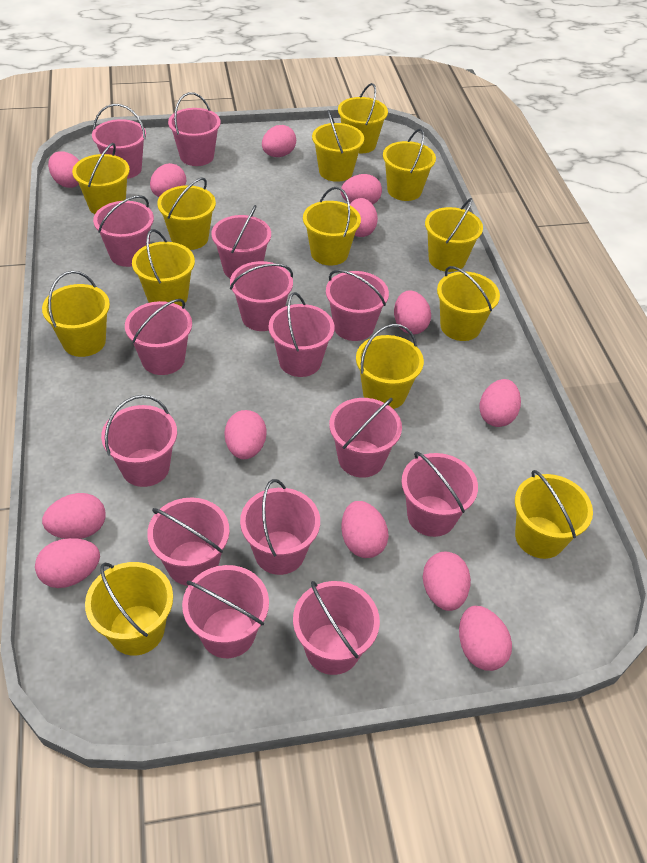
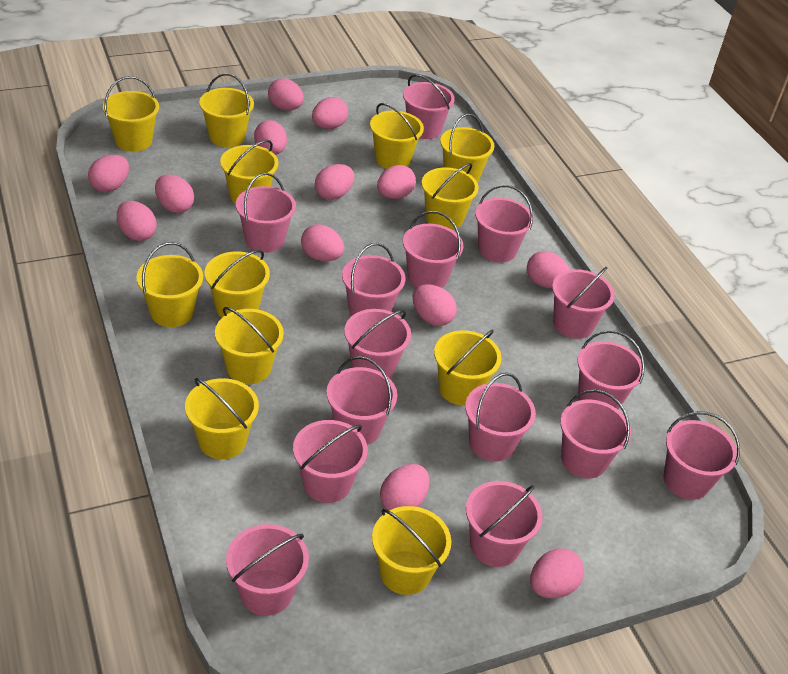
yellow bucket: [42,271,110,357] [72,143,130,214] [85,562,173,656] [132,229,195,306] [157,177,216,250] [303,187,361,266] [312,110,364,182] [338,83,388,153] [356,324,424,409] [383,128,436,201] [425,198,483,272] [437,266,500,341] [515,470,593,559] = 13 -> [103,76,159,152] [136,242,203,327] [185,378,259,459] [199,73,254,147] [205,250,270,318] [215,307,284,384] [220,140,278,205] [370,103,424,169] [372,506,451,595] [422,163,479,230] [434,330,501,405] [440,114,495,183] = 12

